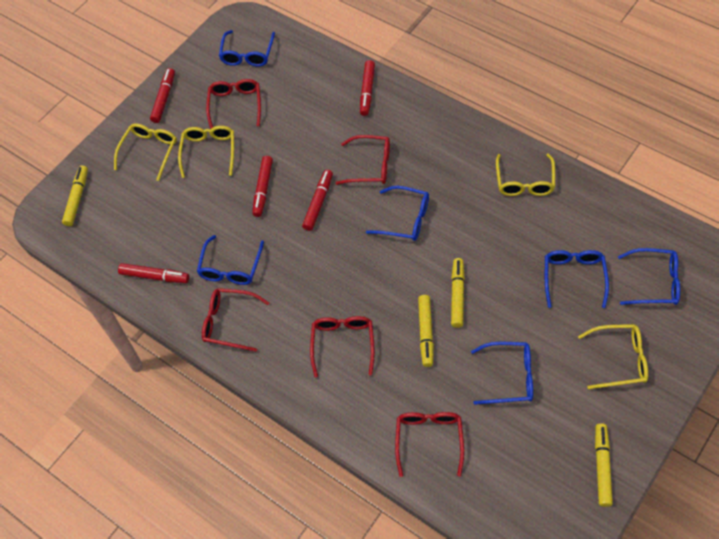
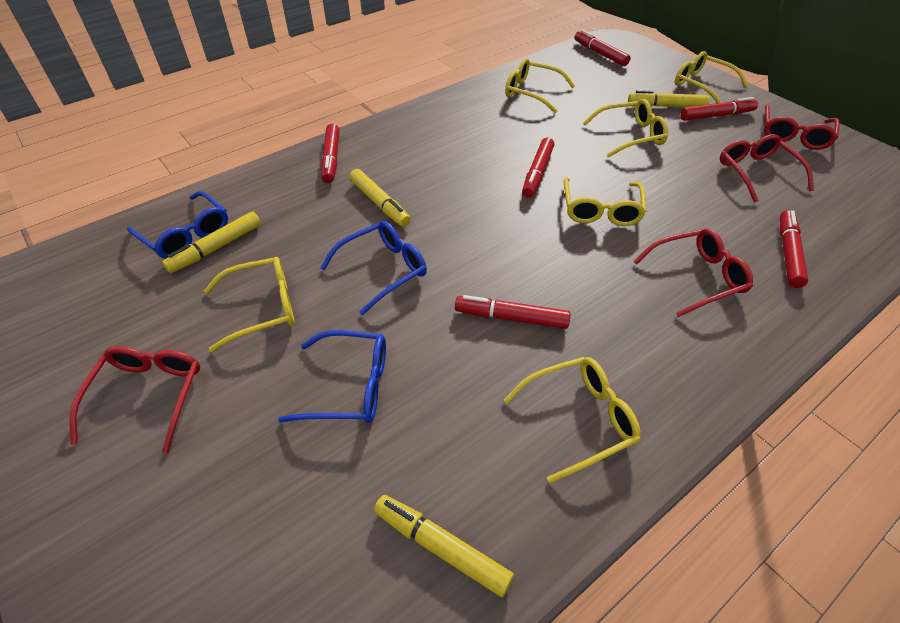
blue glasses: [197,235,264,285] [219,30,275,67] [366,186,429,241] [471,342,533,405] [545,250,609,308] [618,248,680,305] = 6 -> [127,191,228,259] [278,330,386,423] [320,221,427,315] = 3
red glasses: [202,288,269,352] [206,79,261,129] [310,316,375,378] [336,135,390,185] [395,412,464,477] = 5 -> [69,346,200,453] [634,229,753,317] [720,134,814,203] [764,104,840,150] = 4
red marker: [118,263,189,283] [150,68,175,123] [252,156,273,217] [302,170,333,231] [360,60,375,116] = 5 -> [321,124,339,183] [455,295,571,329] [522,138,554,198] [575,30,631,66] [681,97,758,121] [780,210,808,288] = 6
yellow glasses: [114,123,177,181] [178,126,234,178] [496,153,555,196] [578,324,648,389] = 4 -> [204,257,295,352] [504,357,641,483] [505,58,575,113] [564,177,647,226] [583,99,668,158] [675,51,749,103] = 6

